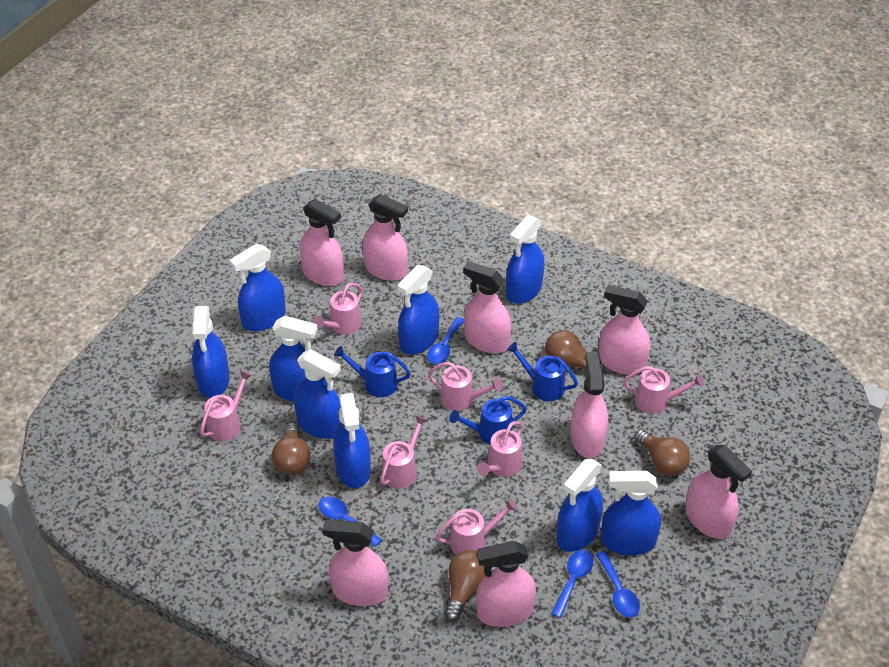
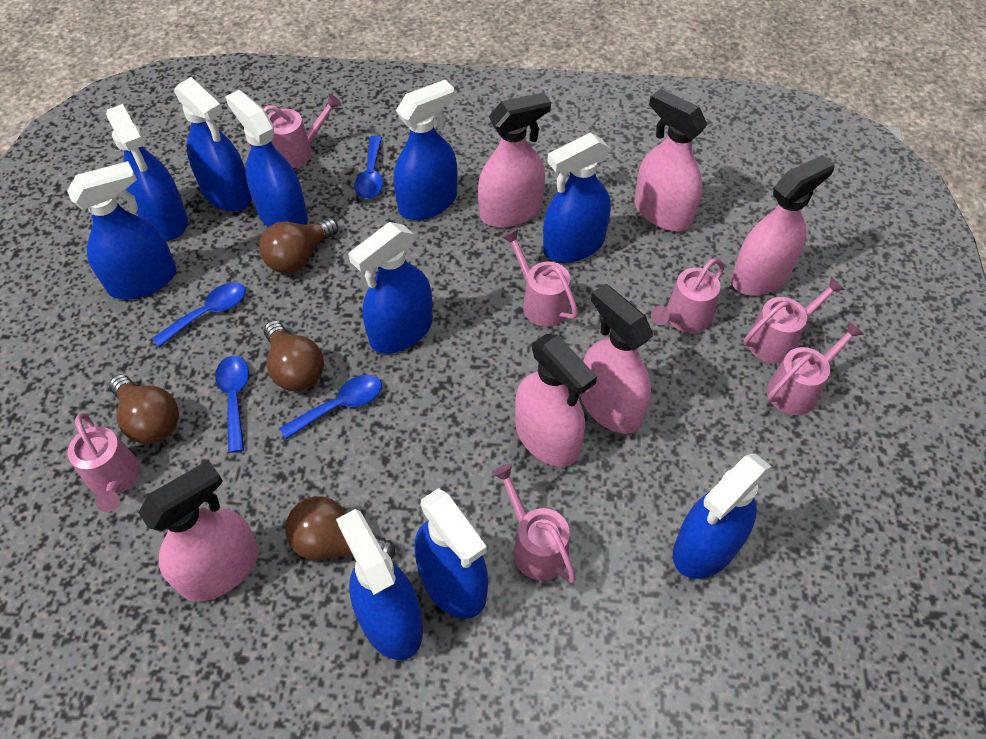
blue spray bottle: [192,306,230,398] [230,244,286,331] [269,316,318,402] [294,349,341,439] [333,393,371,488] [397,265,439,355] [506,215,544,304] [556,459,603,552] [601,471,661,555] = 9 -> [67,161,176,300] [106,104,188,240] [174,77,252,212] [225,90,308,227] [336,509,423,660] [348,222,433,354] [393,80,458,220] [415,488,488,619] [543,132,611,263] [673,454,772,579] = 10
blue watering can: [334,346,411,397] [449,396,527,444] [507,342,578,401] = 3 -> none = 0
pink spray bottle: [300,199,344,286] [322,519,388,606] [363,194,408,281] [463,261,511,353] [476,541,536,627] [571,351,608,458] [599,285,650,375] [686,445,752,539] = 8 -> [138,460,259,602] [478,92,551,228] [515,334,597,467] [580,284,653,434] [634,89,708,231] [731,155,835,296] = 6

